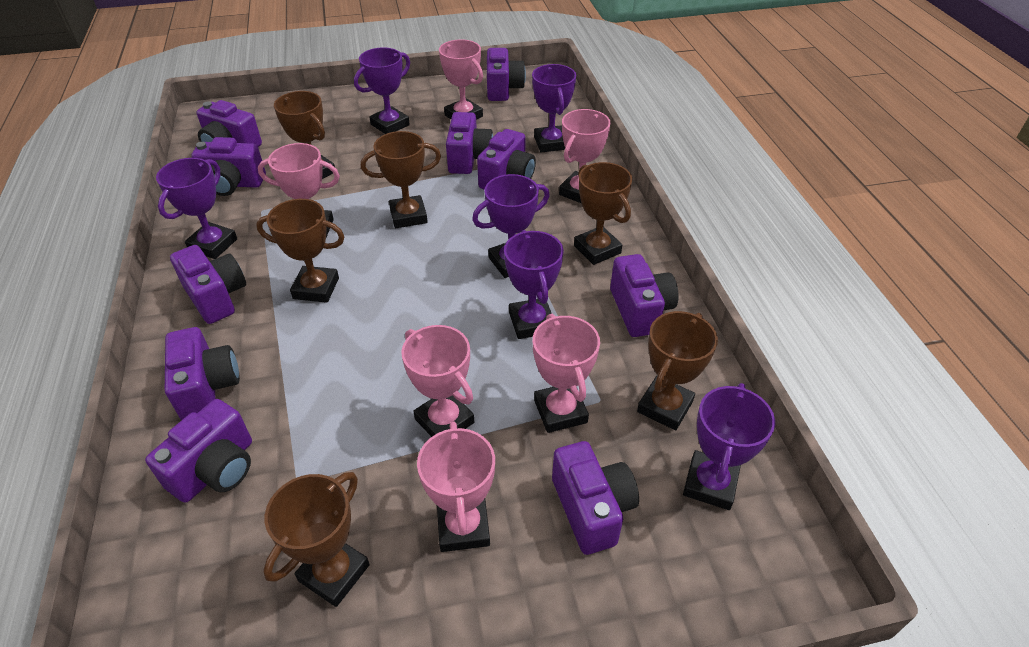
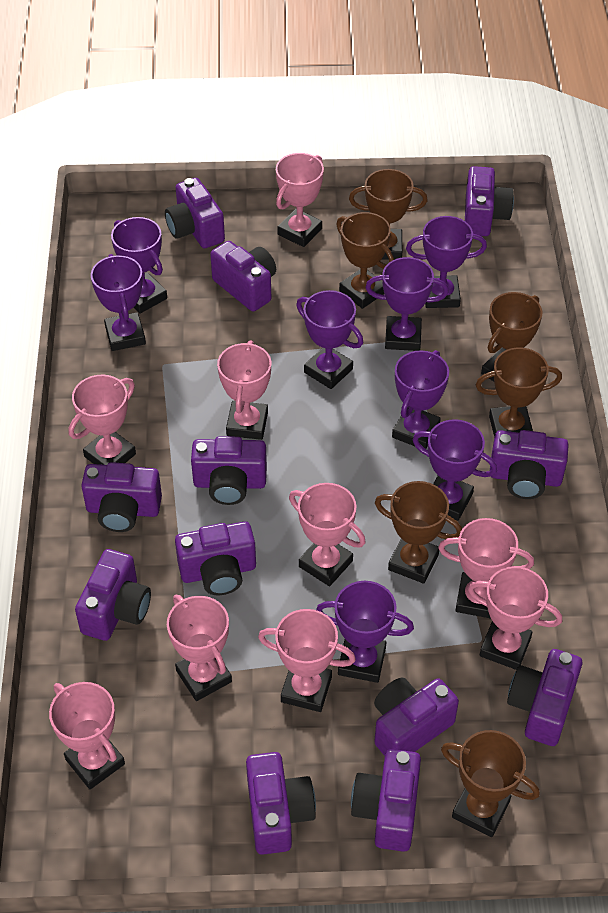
pink trophy: [258,143,340,238] [401,325,474,437] [417,421,495,552] [439,39,483,120] [533,314,600,433] [559,109,610,203] = 6 -> [49,682,125,789] [69,375,136,465] [167,595,232,701] [217,340,272,440] [258,609,356,712] [276,153,324,247] [289,483,366,586] [438,518,534,618] [468,566,562,670] = 9
purple camera: [145,399,252,503] [165,327,240,420] [170,245,246,324] [191,137,266,196] [196,100,262,147] [446,112,493,174] [477,129,536,190] [487,48,526,101] [552,441,639,555] [610,254,679,337] = 10 -> [75,549,151,641] [81,462,162,532] [165,178,225,248] [175,521,256,595] [191,436,267,505] [210,241,276,311] [246,752,316,855] [351,749,421,852] [374,678,459,756] [465,166,514,236] [490,430,569,499] [507,649,582,746] = 12
purple trophy: [156,158,237,259] [354,47,410,134] [472,174,550,278] [504,230,564,339] [532,64,576,152] [683,383,775,510] = 6 -> [91,254,146,351] [111,217,167,314] [296,290,363,389] [316,581,414,683] [365,257,449,351] [392,350,449,449] [406,216,487,308] [412,419,497,521] = 8

